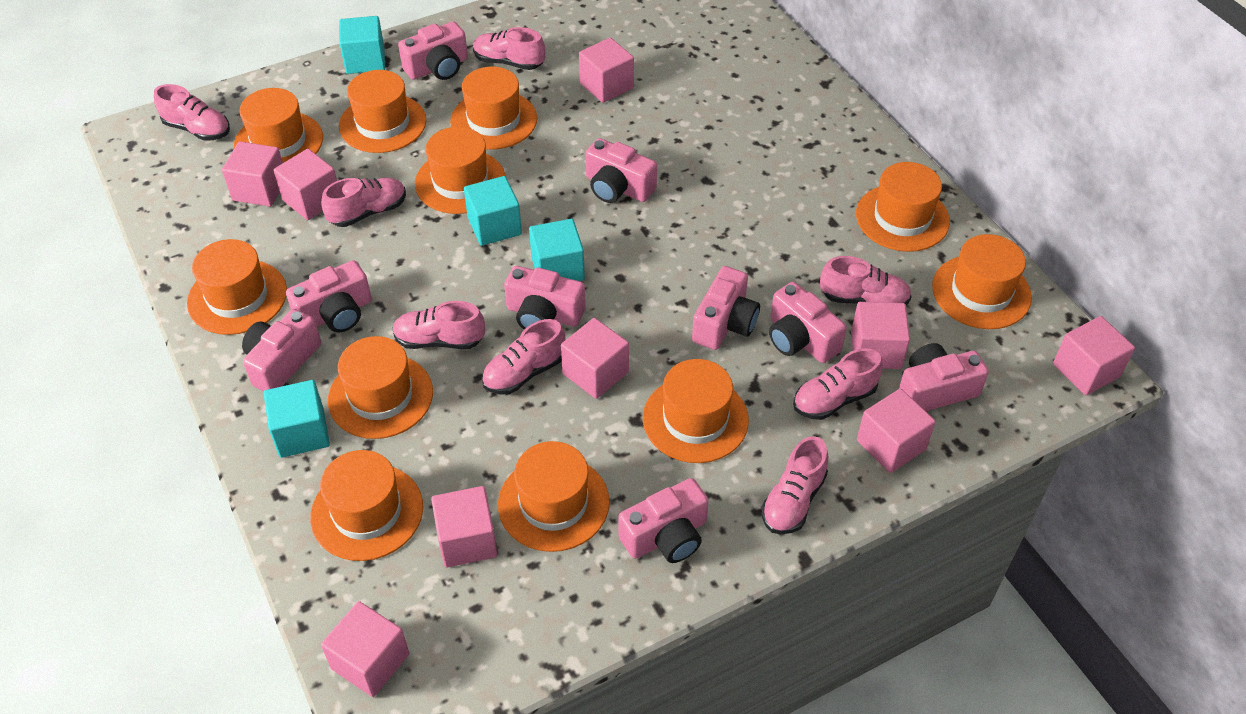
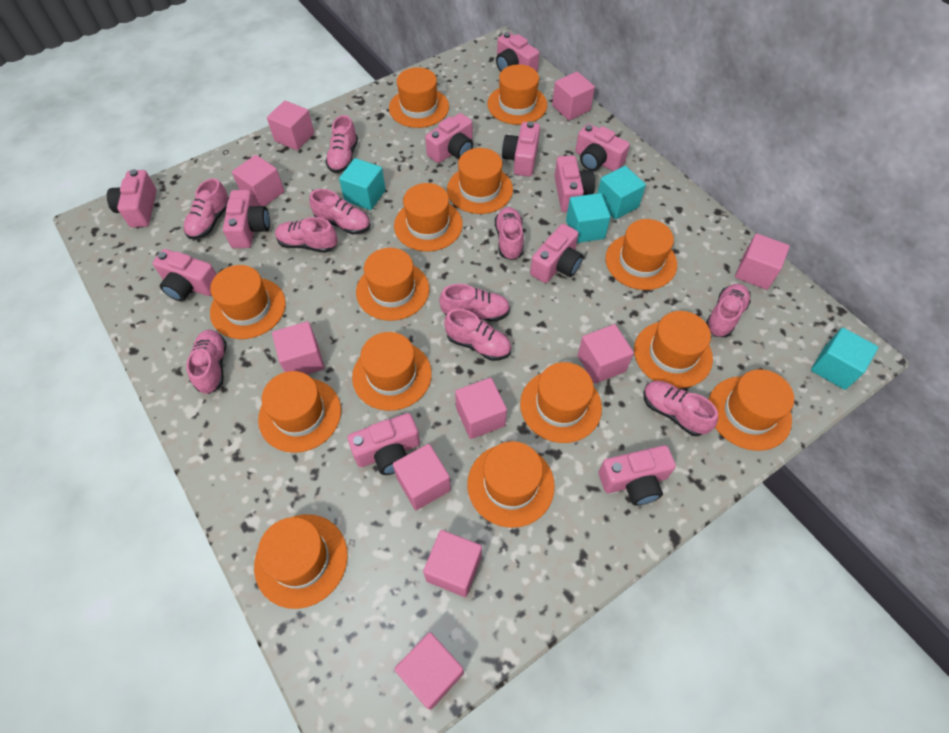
orange hat: [187,239,287,335] [234,88,323,163] [310,450,423,561] [328,336,433,439] [339,70,426,153] [415,127,505,214] [450,67,537,149] [498,441,610,552] [643,359,749,463] [856,162,950,252] [932,234,1032,329] = 11 -> [210,265,286,339] [254,514,348,609] [258,371,341,453] [352,332,432,411] [356,248,429,321] [389,67,449,128] [394,183,463,252] [447,148,513,214] [467,441,555,528] [487,64,547,125] [520,362,602,443] [605,219,677,290] [634,311,713,388] [709,369,794,451] = 14
pink camera: [242,309,321,391] [286,260,372,332] [398,22,468,80] [504,266,586,330] [586,138,657,203] [618,478,709,563] [692,266,760,350] [769,282,847,363] [899,343,989,411] = 9 -> [107,169,157,228] [152,249,217,301] [223,190,270,248] [348,413,420,475] [425,113,473,163] [496,32,539,72] [502,121,540,177] [530,224,583,283] [554,156,595,212] [575,124,630,171] [599,445,676,505] = 11
pink cube: [222,141,283,207] [274,149,337,220] [321,601,409,697] [431,486,498,568] [561,318,629,399] [579,38,634,103] [851,302,910,369] [857,389,936,473] [1053,316,1135,395] = 9 -> [232,155,284,206] [267,101,314,150] [272,321,324,374] [393,444,451,510] [394,632,464,710] [423,530,482,597] [455,378,507,439] [552,72,595,120] [578,324,634,384] [735,234,790,290] = 10
pink shoe: [154,84,230,141] [321,178,406,227] [392,301,485,349] [473,27,545,70] [482,319,566,394] [761,436,828,534] [793,348,883,420] [820,256,912,305] = 8 -> [183,178,229,239] [186,330,227,394] [275,217,338,253] [309,189,370,234] [325,115,358,173] [439,284,510,322] [444,309,511,361] [495,207,524,260] [643,381,718,436] [706,284,751,337] = 10

